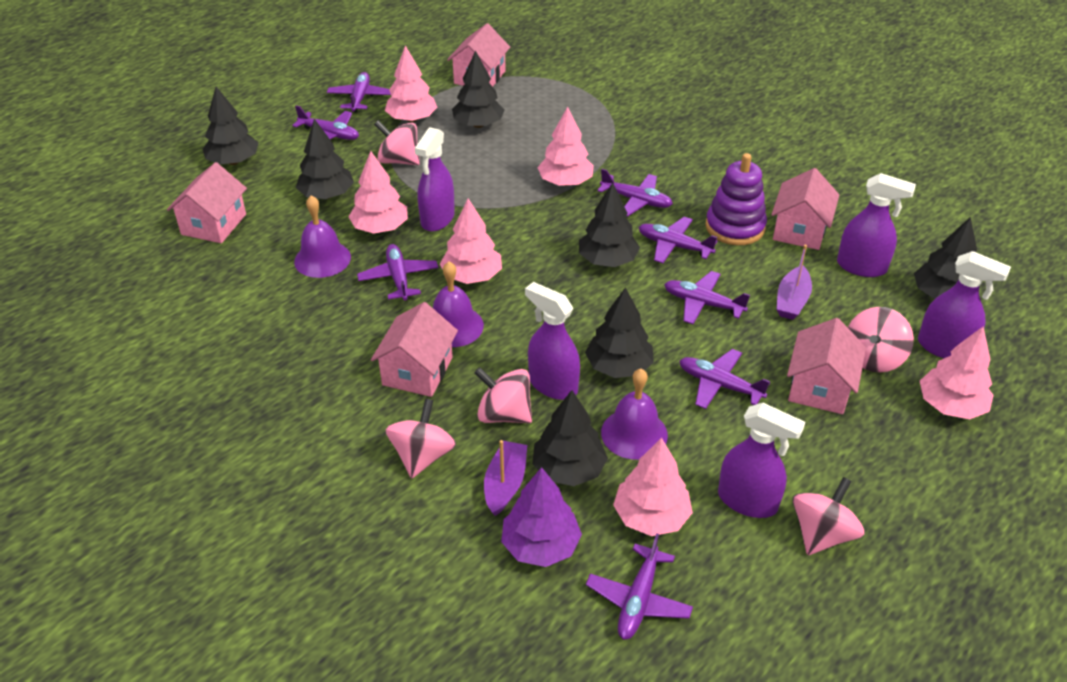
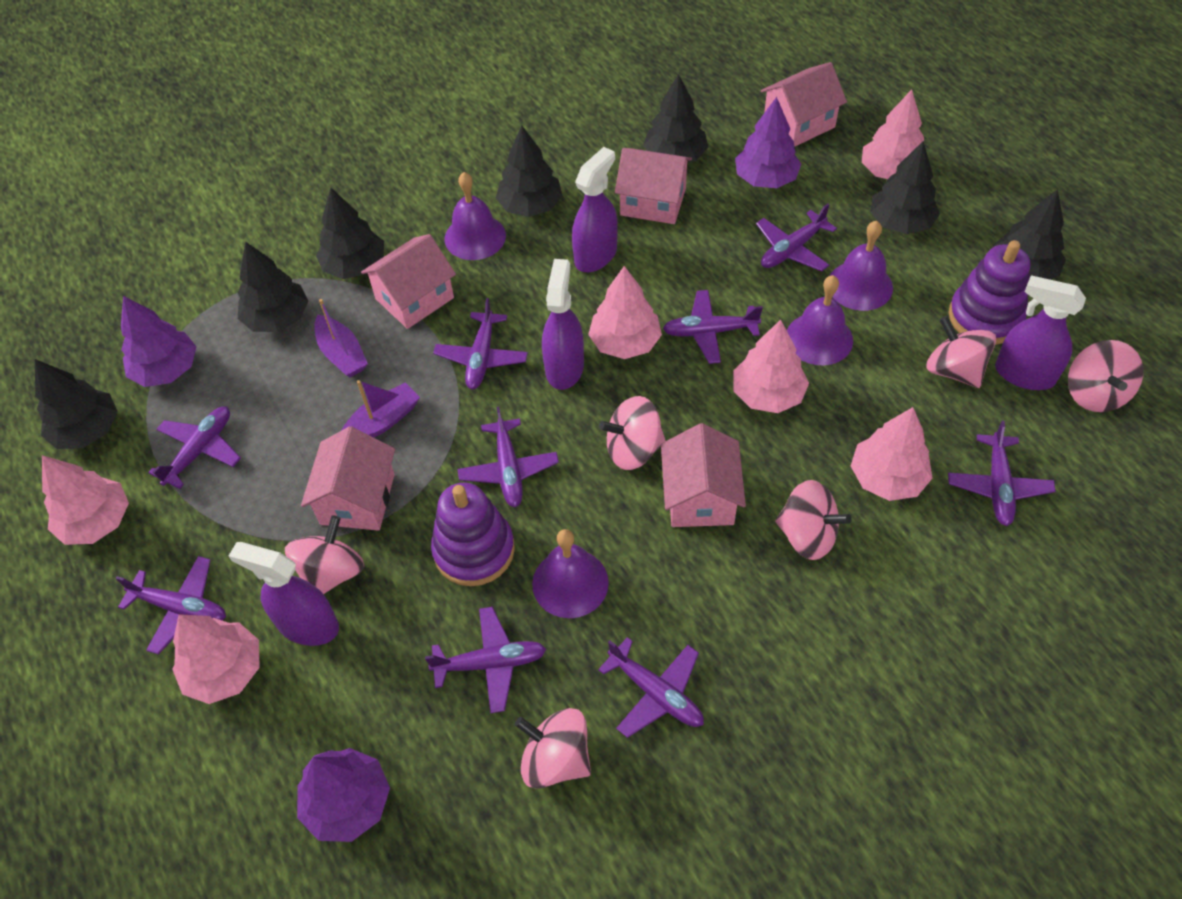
pink spinning top: [374,120,420,165] [386,399,456,479] [474,367,532,423] [793,477,865,555] [848,307,914,373] = 5 -> [285,516,364,594] [515,708,591,789] [599,396,666,470] [775,480,852,560] [927,316,996,388] [1068,340,1143,412] = 6
purple bell: [294,195,351,278] [433,262,484,347] [601,369,668,460] = 3 -> [445,172,506,260] [532,529,609,618] [787,275,853,365] [830,221,893,311] = 4
purple plane: [292,105,359,140] [327,72,391,112] [357,244,438,300] [586,533,693,640] [597,169,673,217] [639,217,718,263] [664,271,750,324] [680,349,770,409] = 8 -> [115,556,226,655] [148,407,241,489] [425,607,546,713] [433,298,528,389] [458,407,559,507] [598,637,704,738] [663,290,763,364] [756,204,837,272] [948,421,1056,526] = 9
purple spray bottle: [415,127,455,232] [525,282,580,400] [718,403,805,518] [837,173,916,277] [918,251,1011,358] = 5 -> [229,542,339,646] [542,259,584,390] [572,147,618,272] [995,275,1086,390] = 4
purple stacking toy: [705,153,767,245] = 1 -> [431,483,515,586] [949,240,1030,345] = 2
purple tree: [501,467,582,567] = 1 -> [121,296,196,387] [297,748,390,842] [735,97,801,188] = 3

